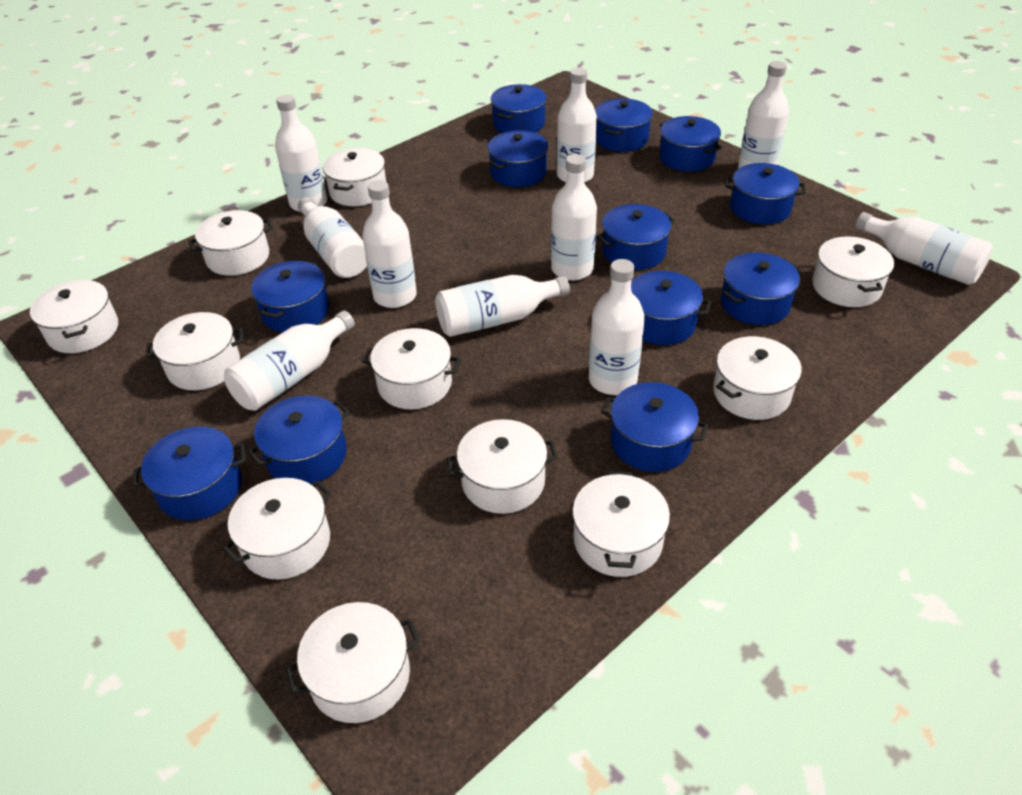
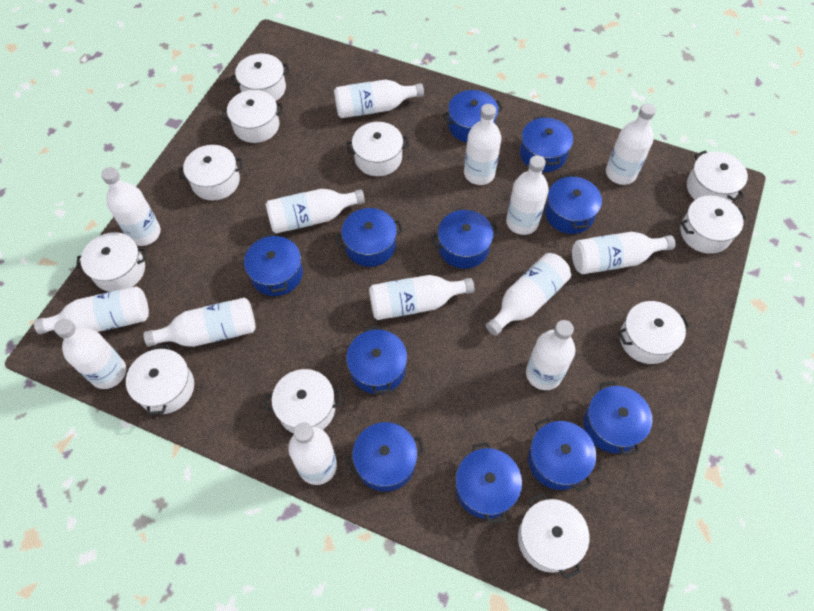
blue pot: [133,427,246,520] [248,395,350,484] [251,261,329,332] [488,130,548,187] [491,84,547,133] [595,98,653,152] [597,204,675,270] [601,382,709,472] [631,271,711,345] [659,116,722,172] [721,253,800,325] [725,163,806,224] = 12 -> [244,233,303,296] [336,208,403,267] [345,422,425,492] [346,325,407,394] [431,210,499,269] [443,90,503,142] [455,442,522,524] [520,116,573,172] [528,417,596,492] [545,175,602,234] [584,381,652,456] = 11
white bottle: [224,310,355,411] [275,95,327,212] [298,197,367,278] [362,180,417,308] [435,275,570,337] [551,154,597,281] [557,68,597,183] [589,259,645,395] [738,61,789,168] [855,212,993,285] = 10 -> [34,286,149,334] [54,319,126,389] [101,167,161,246] [144,298,256,347] [266,189,365,233] [288,422,337,485] [334,79,424,118] [369,275,474,320] [464,104,501,185] [486,253,571,336] [506,155,549,235] [526,320,575,390] [572,232,675,274] [606,103,656,185] = 14

